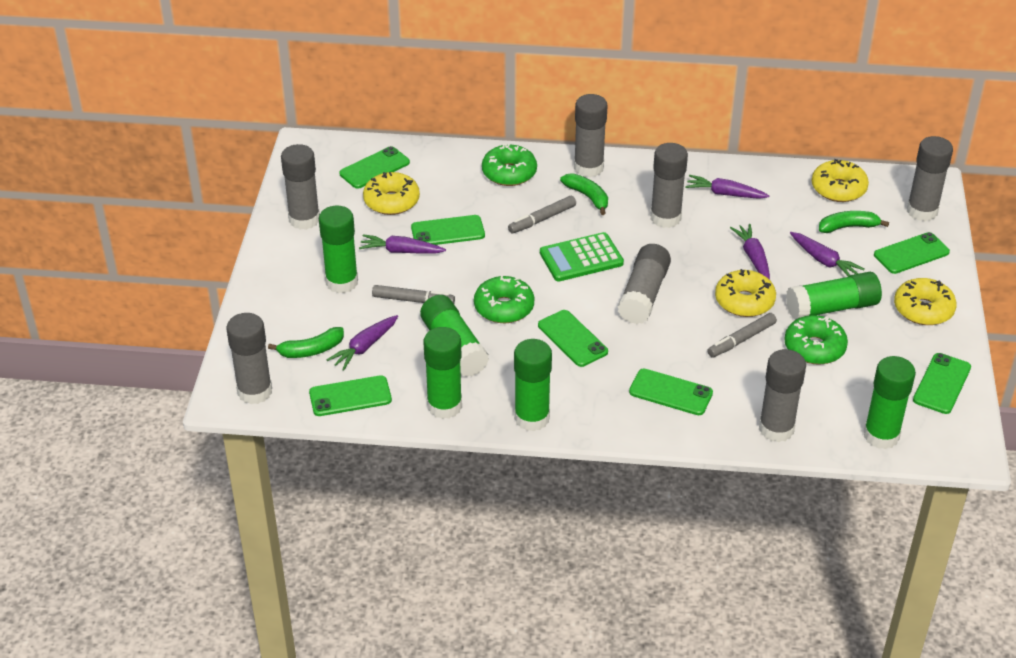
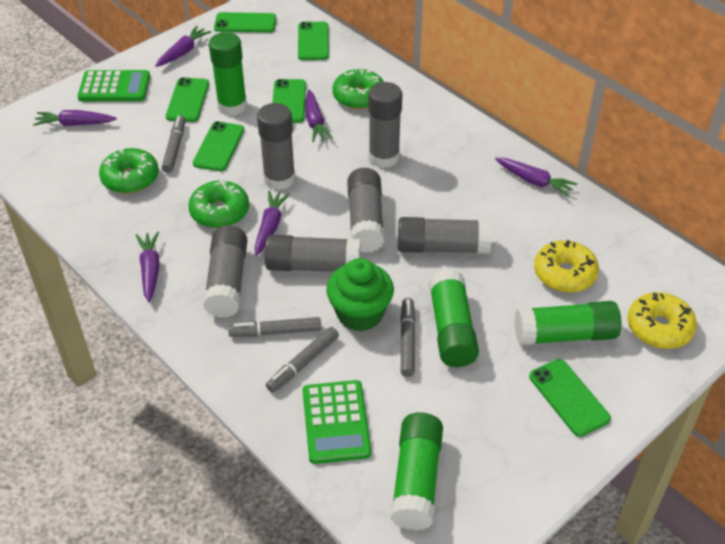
green banana: [268,327,344,358] [560,173,608,215] [819,211,889,233] = 3 -> none = 0
green calculator: [540,232,624,281] = 1 -> [78,70,150,101] [303,380,371,464] = 2
green cupcake: none = 0 -> [326,258,394,332] = 1
green glue stick: [319,206,358,293] [420,295,489,377] [424,327,462,419] [514,339,552,431] [786,272,882,320] [863,356,916,449] = 6 -> [209,32,247,116] [390,412,443,531] [429,269,479,367] [515,301,621,345] = 4
green phone: [309,375,392,416] [339,146,410,189] [411,215,485,245] [538,310,608,367] [629,369,713,415] [874,232,950,274] [913,353,971,414] = 7 -> [166,77,209,122] [193,121,244,171] [214,12,276,33] [272,79,306,123] [298,22,329,60] [529,359,611,437] = 6
grey glue stick: [226,313,272,404] [281,144,320,230] [574,94,608,177] [617,244,671,324] [650,143,688,228] [759,349,806,442] [907,136,953,221] = 7 -> [203,225,248,318] [257,103,296,190] [265,235,361,272] [347,168,385,253] [368,82,402,168] [398,217,492,254] = 6
grey marker: [372,285,455,304] [508,196,576,233] [707,313,777,357] = 3 -> [162,116,185,173] [228,317,321,337] [266,327,339,393] [400,298,415,377] = 4
purple carrot: [327,315,398,371] [359,234,446,254] [685,175,770,199] [730,224,770,280] [790,232,865,277] = 5 -> [33,110,117,126] [136,231,160,302] [155,26,211,67] [255,190,290,256] [305,89,333,142] [495,158,577,197] = 6
yellow donut: [363,172,420,215] [715,269,776,317] [812,159,869,202] [894,278,957,325] = 4 -> [534,240,599,293] [627,292,697,349] = 2

